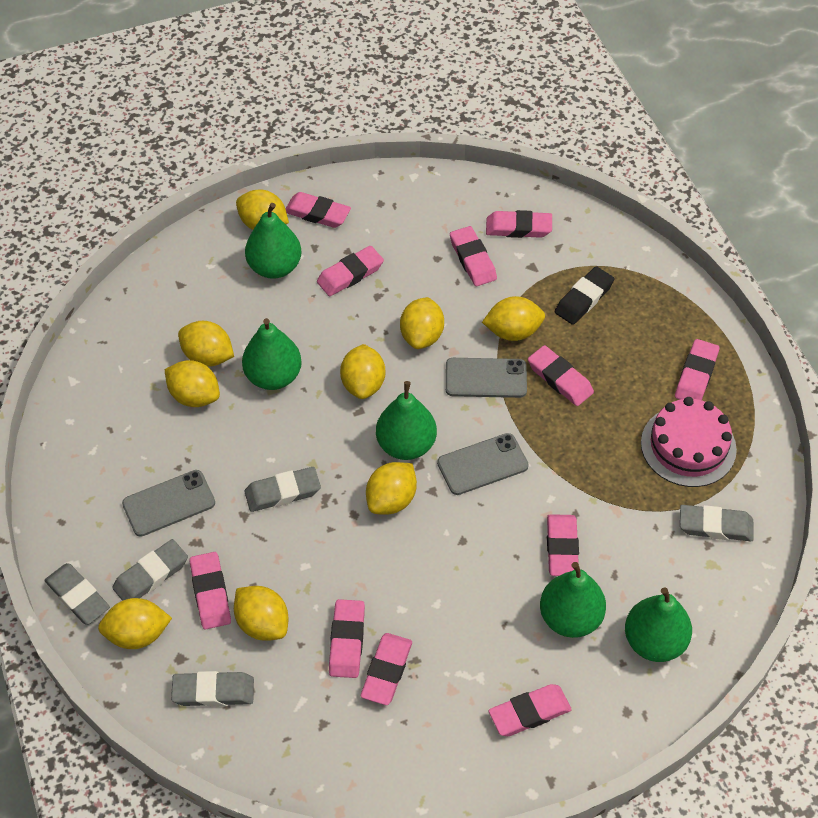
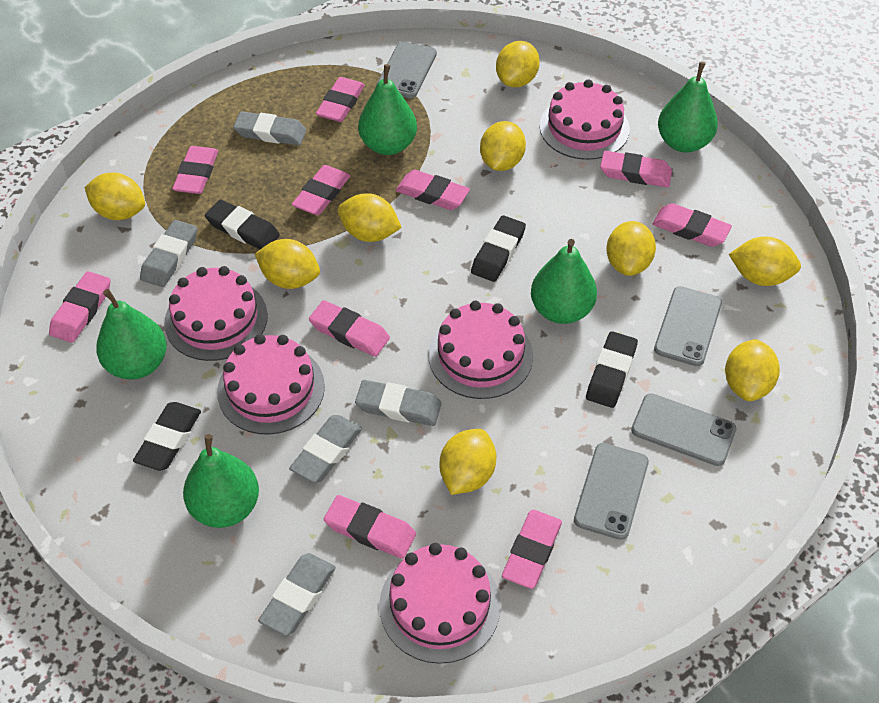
black eraser: [555,266,615,325] = 1 -> [133,402,201,471] [205,199,280,249] [471,215,526,282] [586,331,638,408] = 4
grey phone: [122,470,215,537] [437,433,529,495] [446,358,527,398] = 3 -> [376,42,437,98] [574,443,649,540] [631,393,736,466] [654,286,722,366] = 4
pink cake: [641,397,737,487] = 1 -> [164,266,268,361] [217,334,325,435] [379,543,501,664] [429,301,533,399] [540,79,630,160] = 5
pink eraser: [189,552,231,630] [285,192,351,228] [317,246,384,296] [329,599,365,678] [361,633,412,705] [450,226,497,286] [486,210,552,238] [488,684,572,736] [528,345,594,406] [547,514,579,576] [675,339,719,400] = 11 -> [49,271,111,343] [172,146,218,194] [292,165,351,215] [309,300,390,357] [316,77,365,122] [324,495,416,559] [396,170,470,210] [502,510,562,589] [600,151,672,187] [653,203,732,247] = 10

